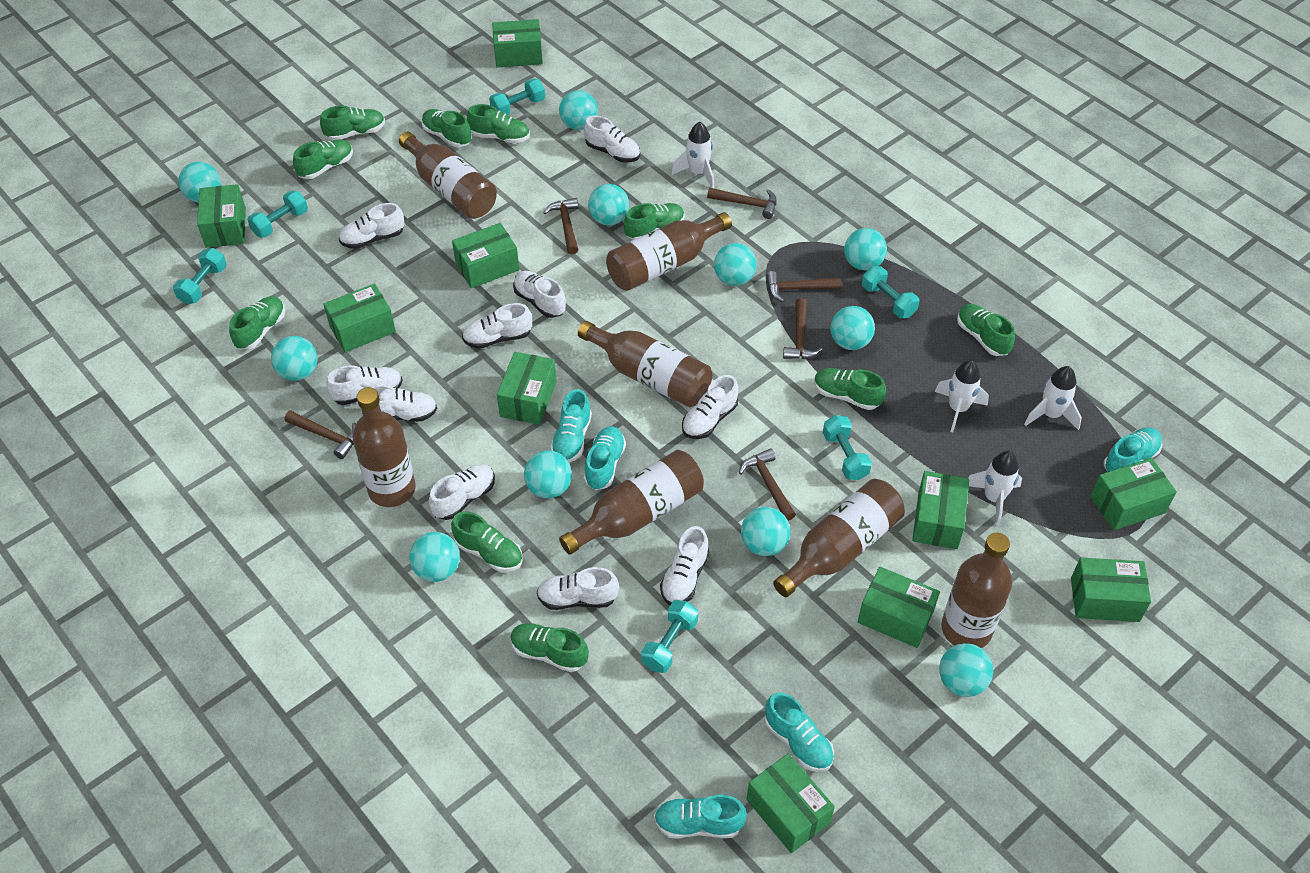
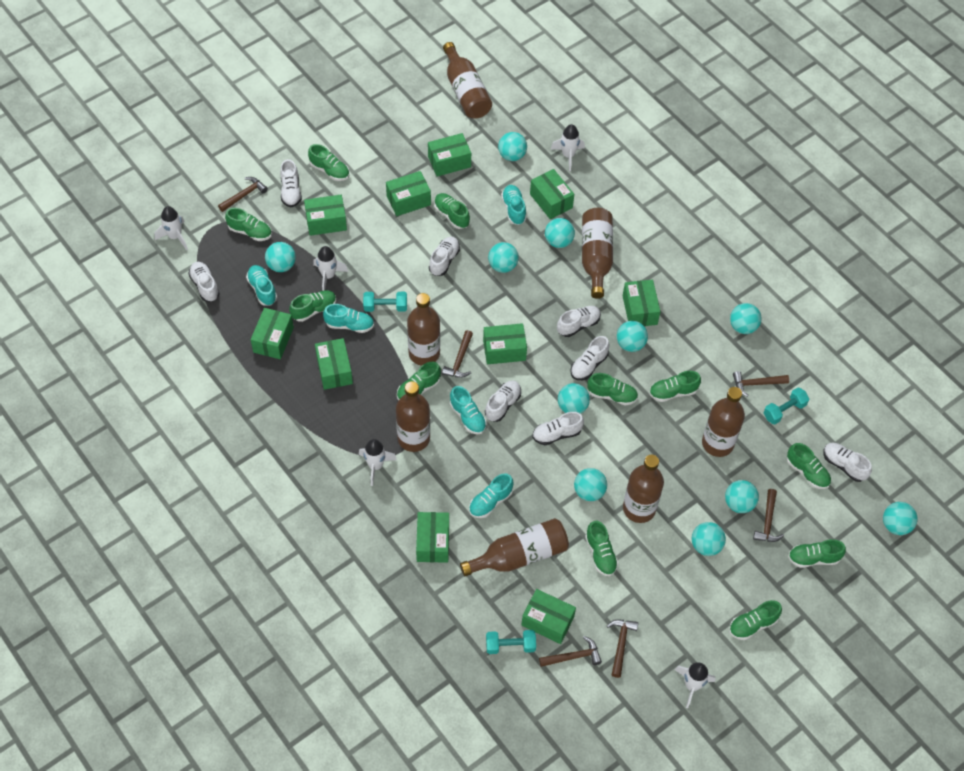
green shoe: [229,296,285,349] [293,139,353,179] [320,105,385,140] [422,109,472,147] [451,512,523,572] [467,104,530,143] [510,623,589,672] [624,203,685,240] [814,368,886,410] [957,304,1015,356] = 10 -> [225,208,272,241] [289,290,336,322] [308,144,349,181] [397,362,441,400] [434,193,470,229] [585,521,618,576] [587,373,638,406] [649,371,701,402] [729,600,782,640] [787,443,831,489] [788,539,846,568] = 11
turquoise dumbbell: [173,248,227,304] [247,191,308,238] [489,78,545,115] [641,600,698,673] [823,415,872,480] [862,266,919,318] = 6 -> [363,292,407,312] [486,630,536,654] [763,388,809,424] = 3
white rocket: [671,122,714,188] [934,360,989,432] [968,451,1022,525] [1024,366,1082,430] = 4 -> [155,206,188,250] [313,246,349,291] [359,439,397,486] [551,124,585,171] [674,662,716,708] = 5
white shoe: [326,365,402,405] [339,203,405,249] [360,385,437,422] [429,464,495,520] [462,303,532,349] [513,271,566,318] [537,567,619,610] [584,115,640,163] [660,526,709,605] [682,375,738,439] = 10 -> [188,262,220,302] [280,159,302,207] [429,237,460,276] [485,381,521,422] [532,412,584,445] [557,306,601,337] [570,336,609,380] [824,443,872,482] = 8

